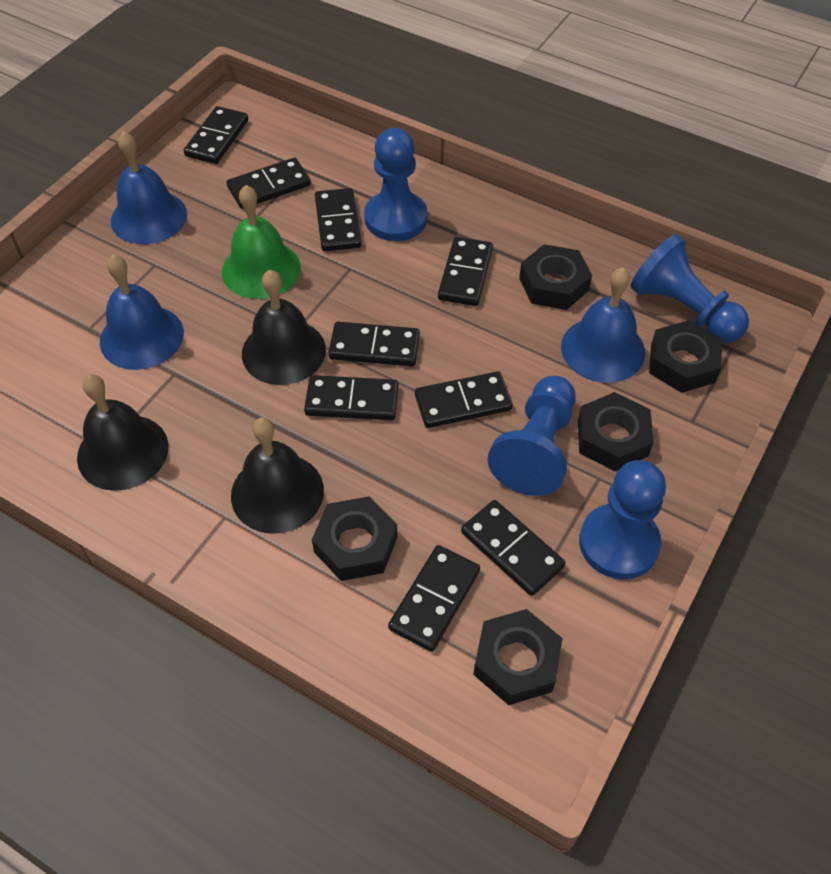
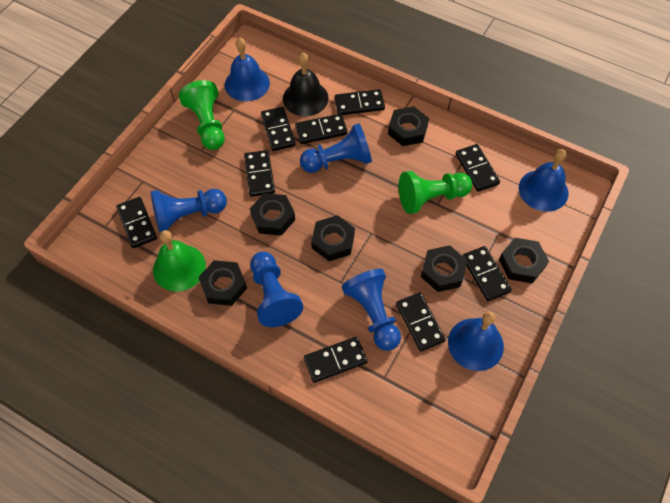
black bell: [77,375,168,491] [231,417,324,534] [242,270,326,385] = 3 -> [283,53,328,116] = 1
black nut: [312,497,397,581] [473,609,562,705] [519,244,592,310] [578,392,654,471] [649,320,722,393] = 5 -> [198,260,247,306] [250,193,295,236] [311,215,355,261] [388,106,429,146] [421,245,467,292] [499,238,549,283] = 6
green pawn: none = 0 -> [179,80,225,150] [399,171,472,214] = 2

